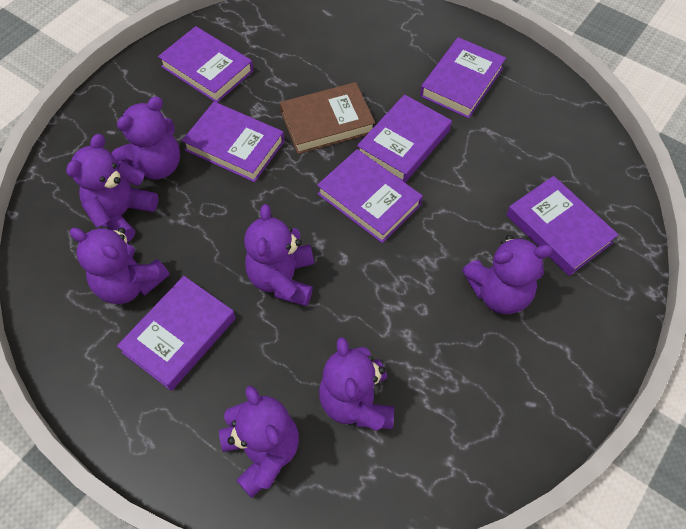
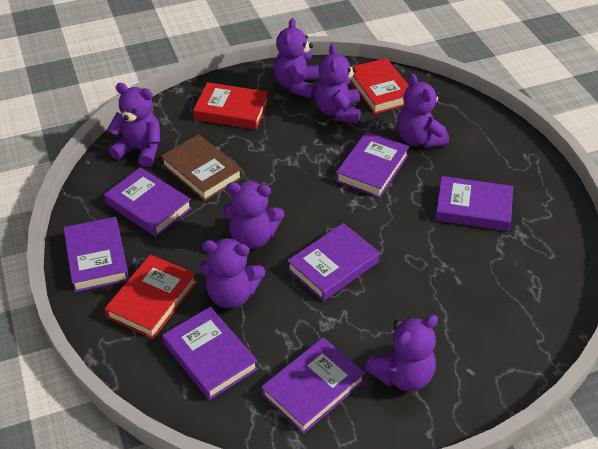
red book: none = 0 -> [104,254,197,339] [193,82,269,130] [350,58,409,114] = 3

